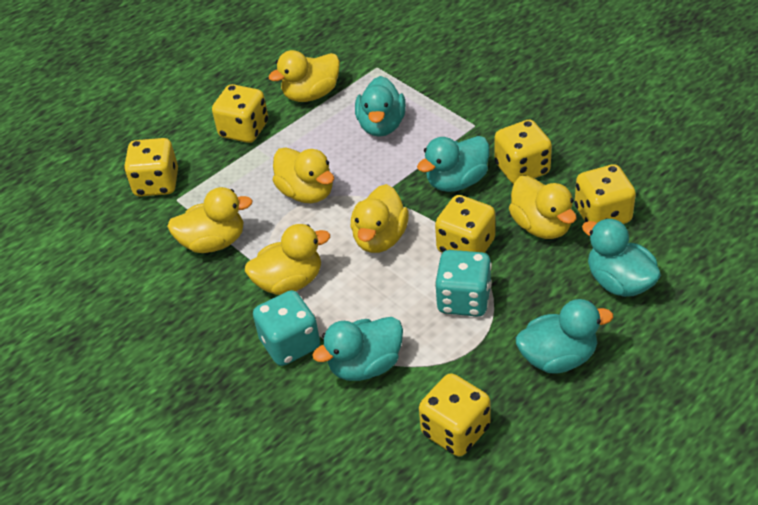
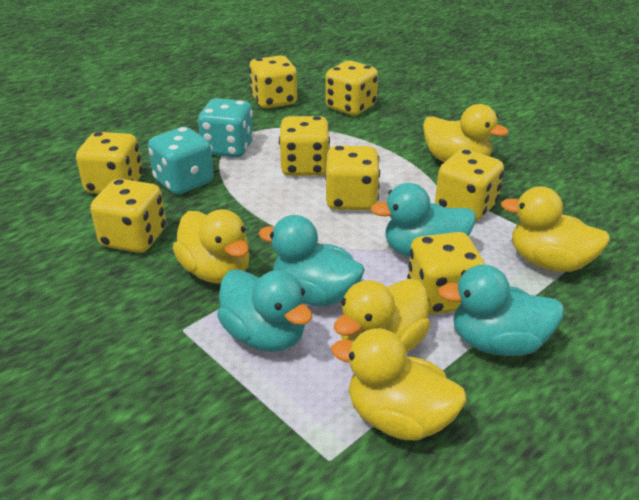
turquoise duck: [313,317,403,381] [355,76,406,137] [417,136,489,192] [516,299,613,373] [582,218,661,297] = 5 -> [217,269,312,352] [259,215,365,306] [370,183,476,257] [438,264,564,356] = 4
yellow dice: [124,138,178,197] [212,84,268,143] [419,373,491,457] [435,195,496,253] [495,120,552,184] [574,164,636,224] = 6 -> [76,132,143,194] [90,179,166,253] [249,55,297,108] [279,116,330,176] [325,61,378,115] [325,145,380,210] [407,232,485,315] [435,149,504,221] = 8
yellow duck: [167,187,253,253] [245,224,330,295] [268,50,340,102] [272,147,334,203] [351,184,409,253] [509,176,577,239] = 6 -> [173,209,250,283] [331,328,467,440] [334,279,431,352] [423,104,509,162] [501,186,610,272] = 5

